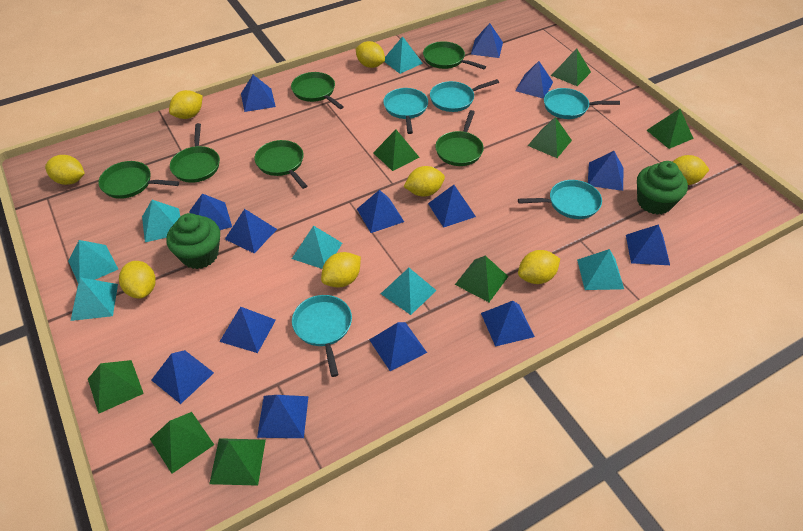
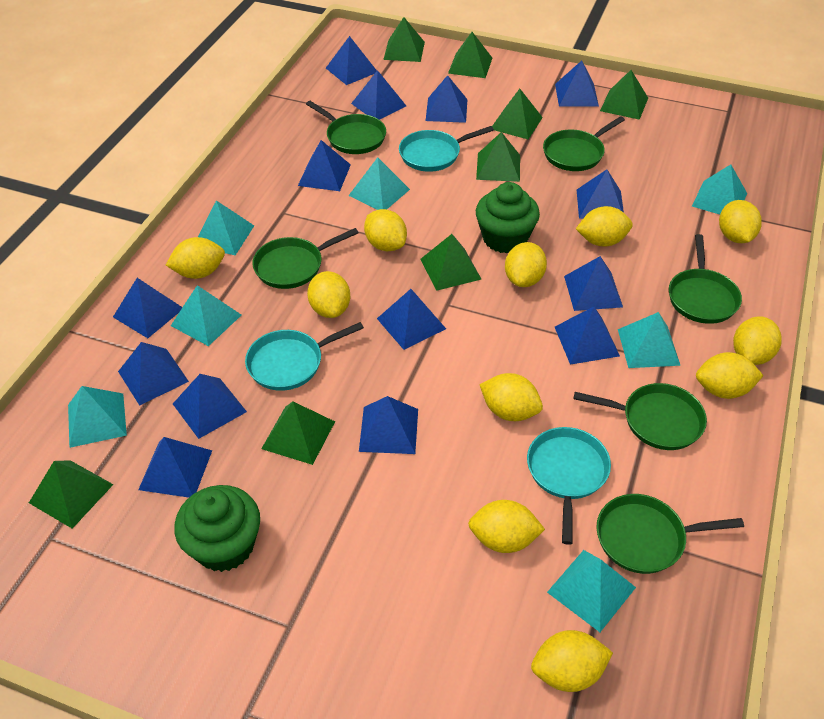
turquoise pan: [292,295,352,377] [383,88,428,134] [430,79,499,112] [518,180,602,219] [544,88,620,119] = 5 -> [245,322,364,391] [399,126,494,172] [527,427,611,545] = 3
yellow lemon: [45,155,85,185] [119,261,156,299] [169,90,203,119] [321,252,361,288] [356,41,385,68] [404,166,445,197] [518,250,560,284] [673,155,709,185] = 8 -> [166,237,225,279] [307,271,350,318] [364,209,407,251] [468,500,545,553] [479,373,543,421] [505,242,547,287] [531,630,613,692] [576,206,633,246] [696,352,764,399] [719,200,762,243] [733,316,782,365] = 11

